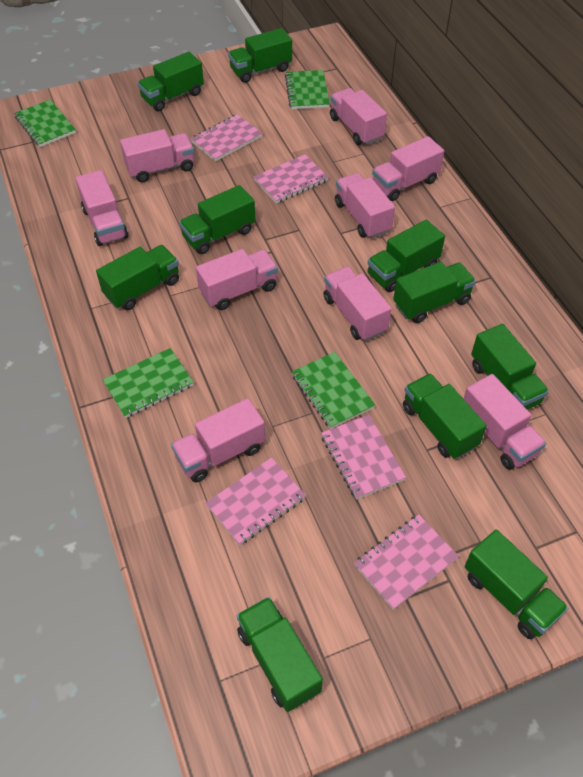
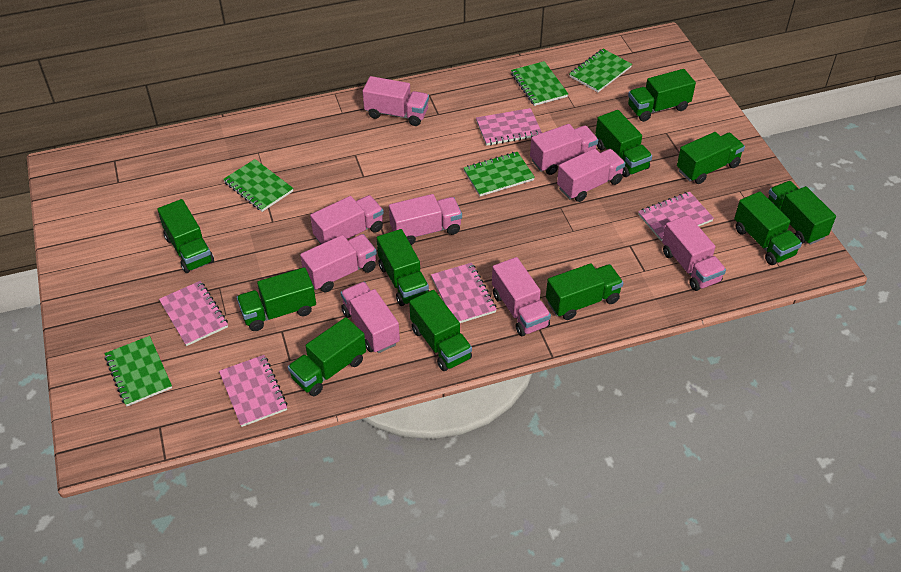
green notebook: [14,100,76,147] [103,348,194,418] [285,70,330,109] [292,352,375,429] = 4 -> [105,336,172,406] [223,159,294,212] [464,152,535,196] [511,61,568,106] [569,49,632,92] = 5
green truck: [96,245,179,310] [138,52,204,111] [179,185,256,254] [228,28,292,83] [237,597,323,712] [368,219,445,292] [393,262,476,323] [403,373,487,459] [465,530,568,639] [471,324,549,410] = 10 -> [157,199,214,273] [237,267,316,331] [288,317,366,396] [377,229,429,306] [409,290,472,371] [546,263,623,320] [595,110,652,177] [628,69,696,122] [677,132,745,184] [734,191,802,265] [768,181,836,245] = 11

